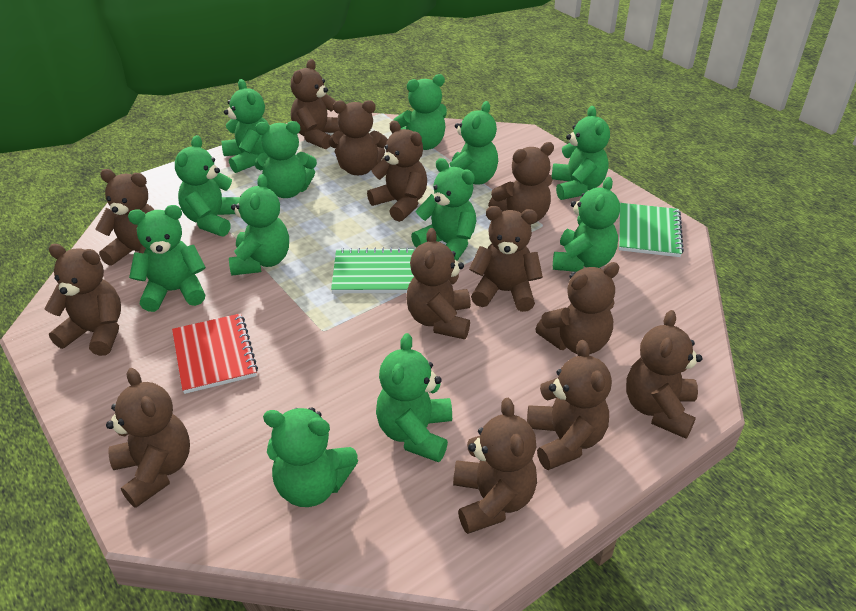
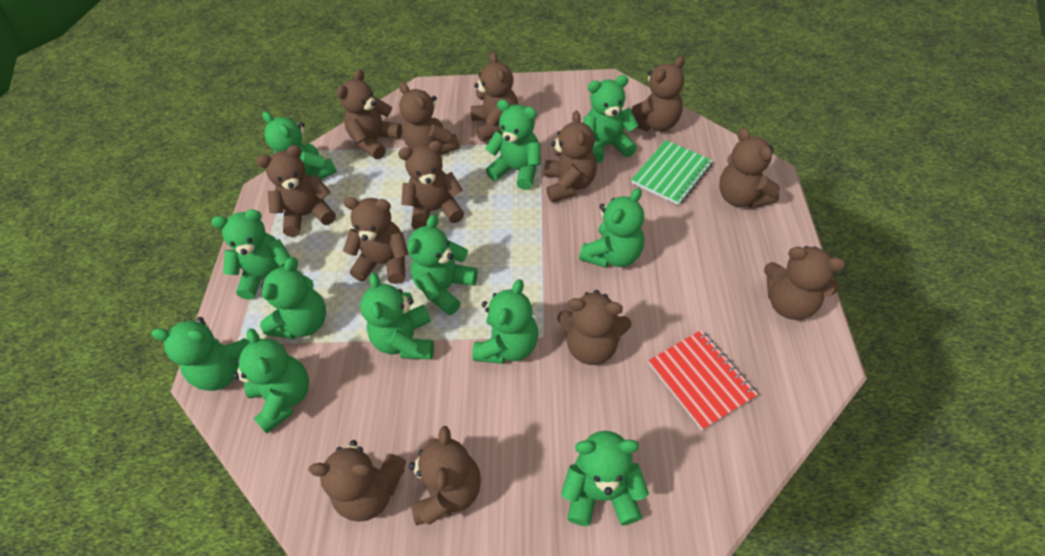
green notebook: [331,247,414,293] [619,203,684,257] = 2 -> [631,140,713,205] = 1

